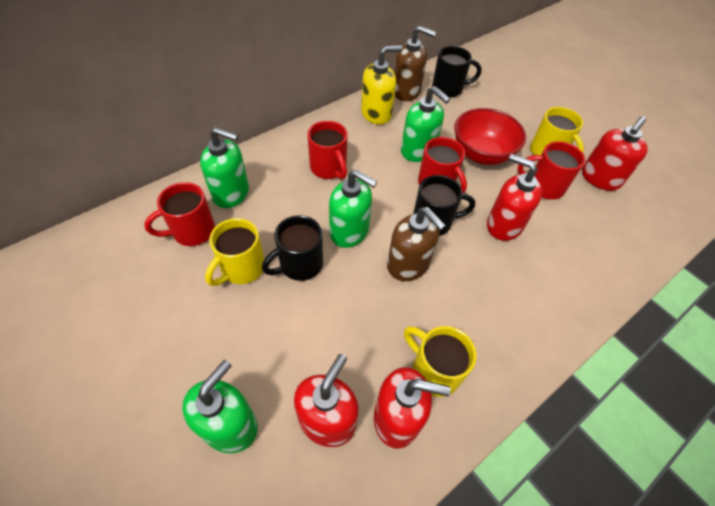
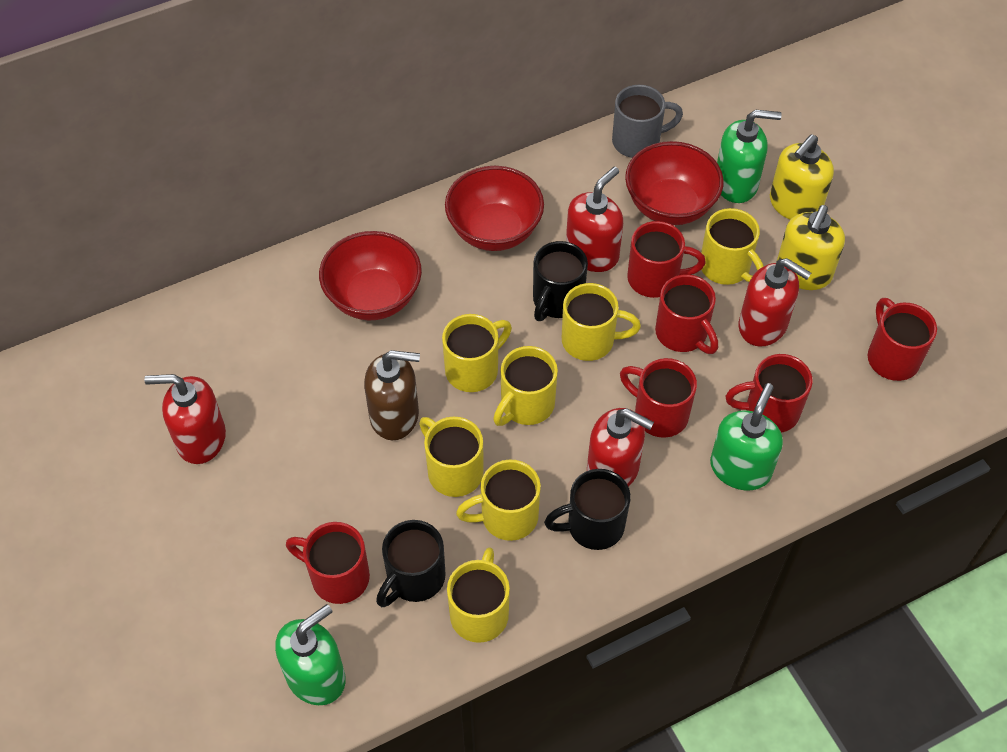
brown soap dispenser: [387,207,446,281] [394,25,436,101] = 2 -> [364,350,420,440] = 1
green soap dispenser: [182,360,258,453] [200,127,249,208] [329,169,377,248] [401,86,450,162] = 4 -> [275,604,346,705] [710,383,783,490] [717,110,782,203] = 3
grey mug: none = 0 -> [612,85,683,158] = 1
red bowl: [455,108,526,165] = 1 -> [319,231,422,321] [445,166,544,251] [625,141,724,225] = 3
red mug: [144,182,215,246] [307,121,348,179] [418,137,467,193] [518,141,585,200] = 4 -> [286,522,370,604] [620,358,697,438] [627,221,706,298] [655,274,718,354] [725,354,813,433] [868,298,937,381] = 6
yellow mug: [205,218,264,286] [404,326,477,397] [530,107,584,155] = 3 -> [419,417,483,497] [442,314,512,392] [447,547,510,643] [456,459,541,541] [493,346,558,426] [562,283,641,361] [701,208,764,285] = 7
yellow soap dispenser: [361,45,403,125] = 1 -> [770,134,834,220] [777,205,845,290] = 2

